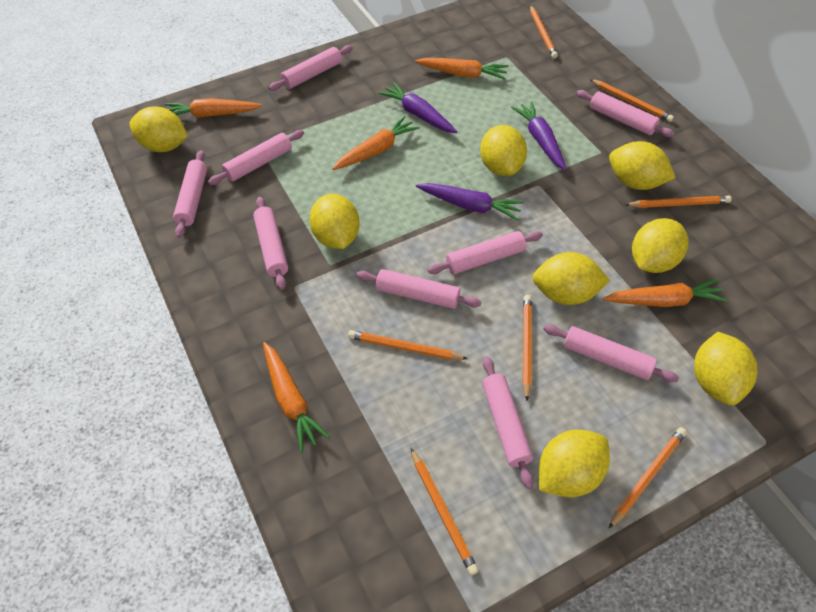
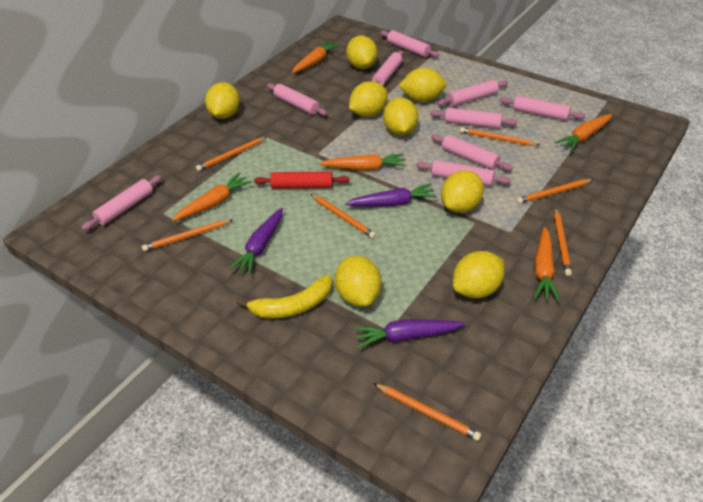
red rolling pin: none = 0 -> [254,171,350,189] = 1
yellow banana: none = 0 -> [236,275,333,319] = 1

